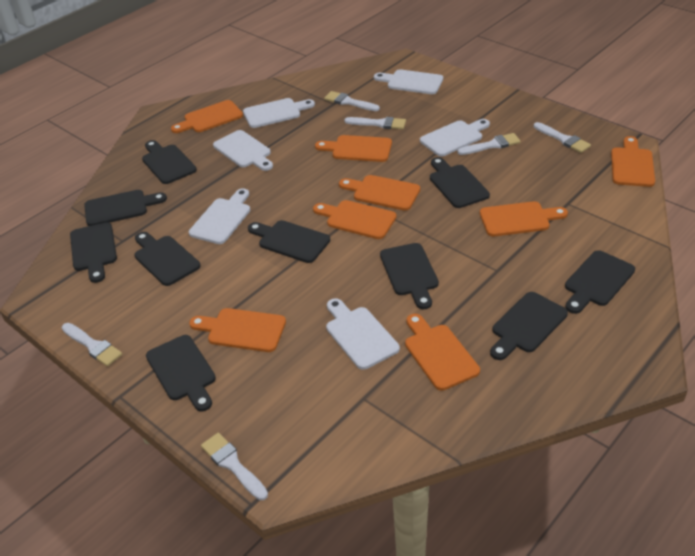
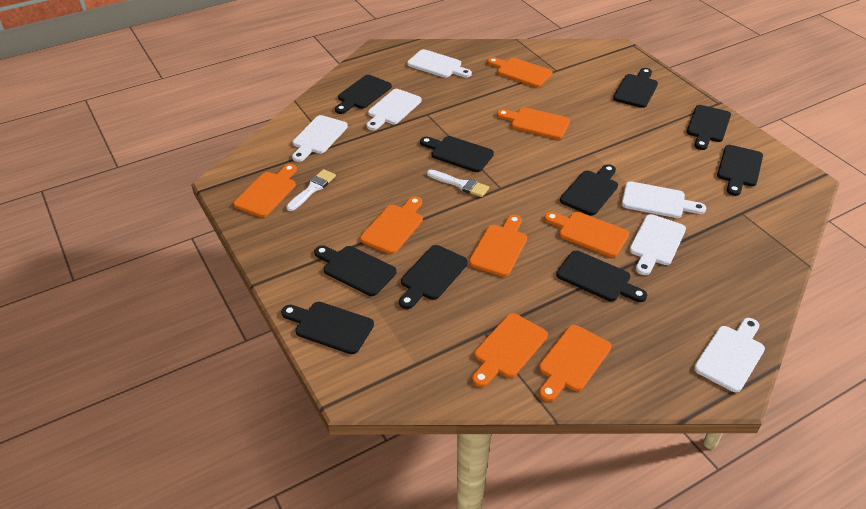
white brush: [62,323,122,366] [201,433,268,500] [324,91,380,111] [345,117,406,129] [457,133,521,155] [534,122,591,153] = 6 -> [286,169,336,211] [427,170,489,197] = 2

